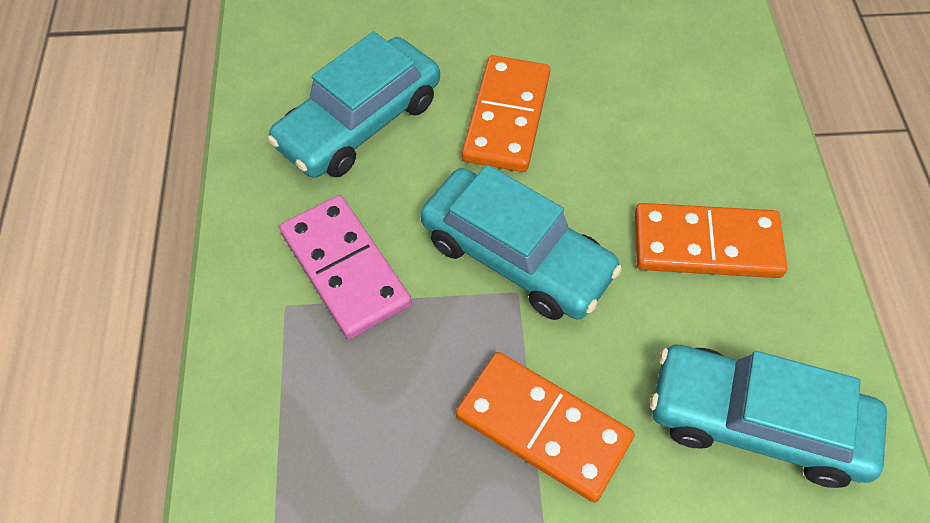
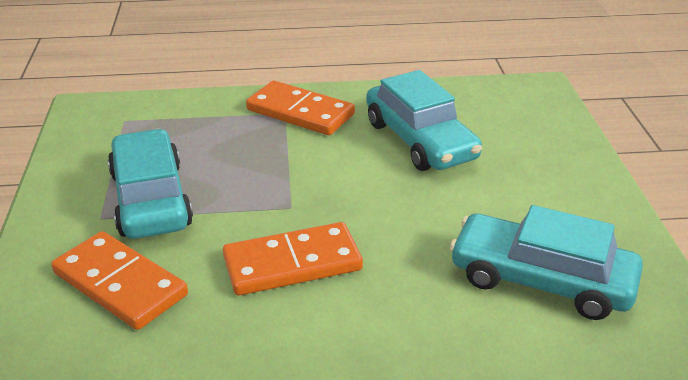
pink domino: [280,195,412,339] = 1 -> none = 0

